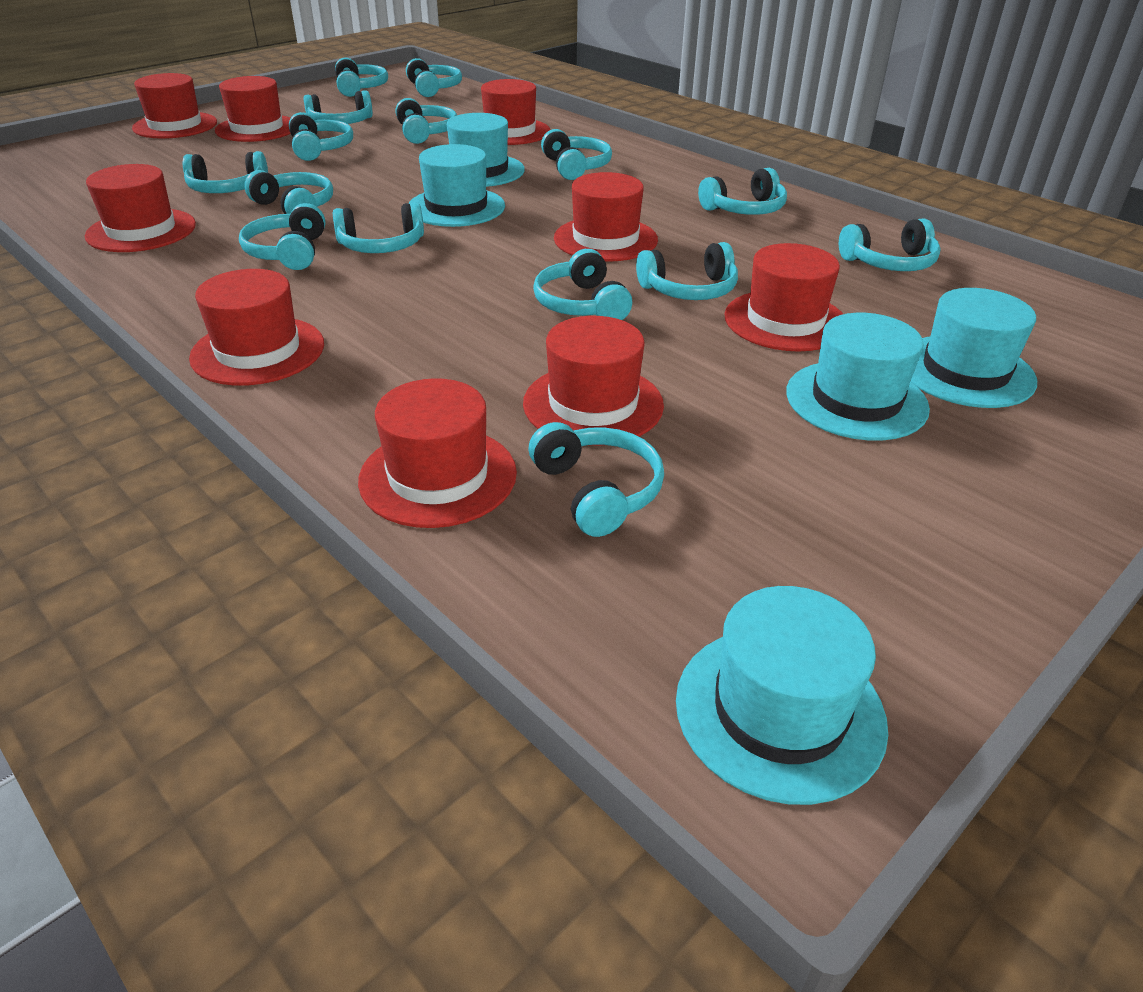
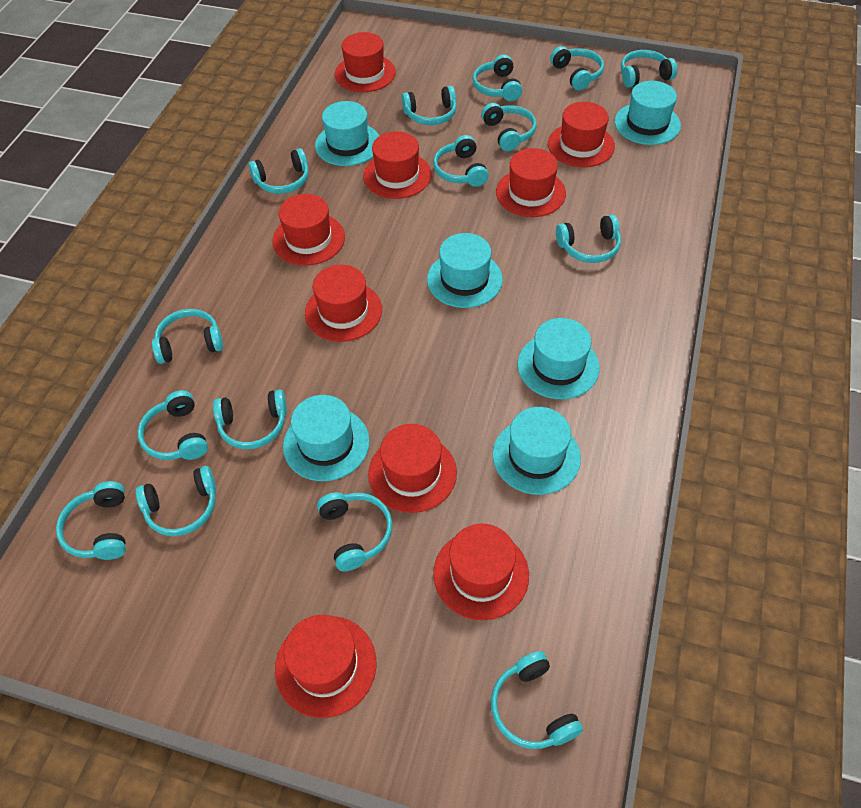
turquoise hat: [408,144,505,227] [447,113,525,187] [676,586,888,805] [786,313,930,441] [910,288,1037,408] = 5 -> [283,395,370,481] [315,101,379,166] [427,233,503,308] [493,407,581,495] [518,318,600,399] [615,81,681,145] = 6

